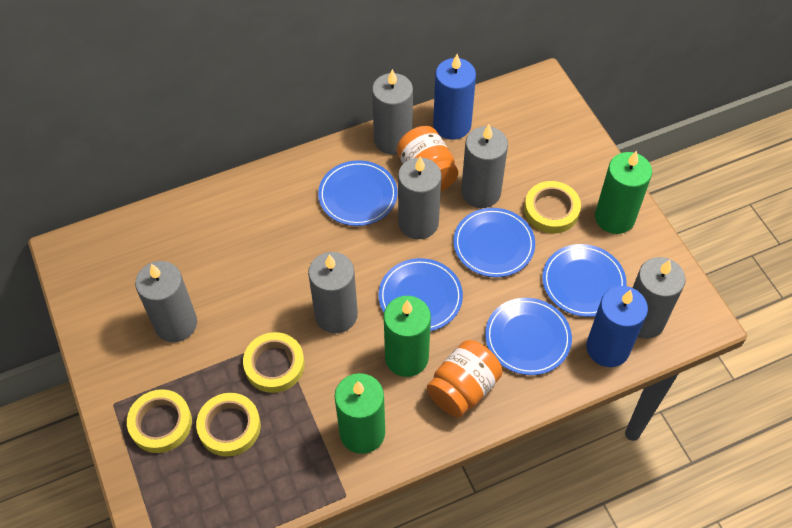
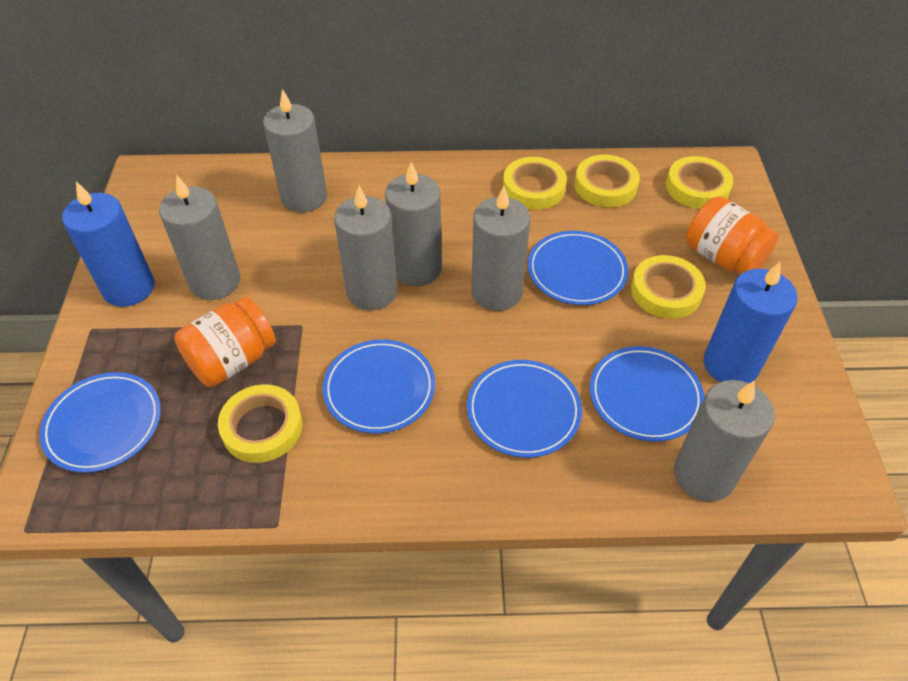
green candle: [335,373,385,454] [384,296,431,377] [595,151,652,234] = 3 -> none = 0
yellow tape: [127,389,192,453] [196,393,261,457] [243,332,305,393] [524,181,581,234] = 4 -> [218,384,302,463] [503,157,567,210] [575,155,640,207] [631,255,706,319] [666,156,733,209] = 5

